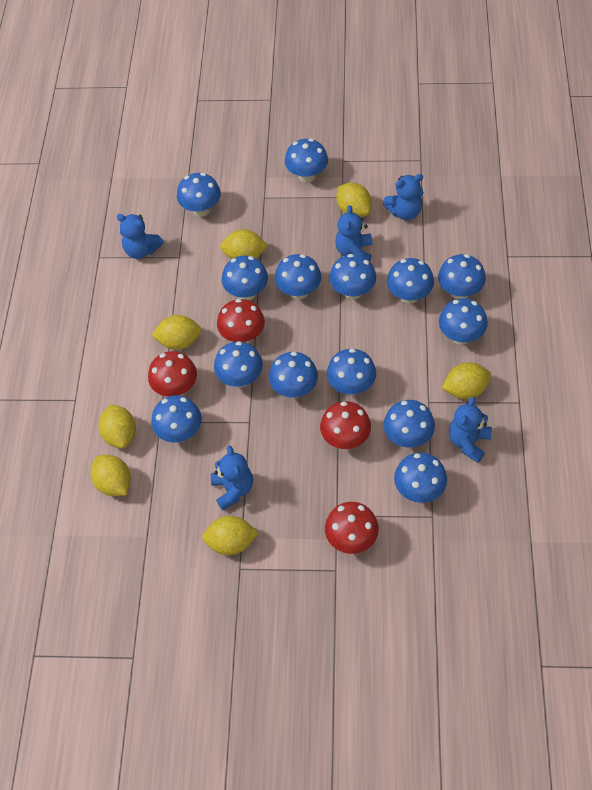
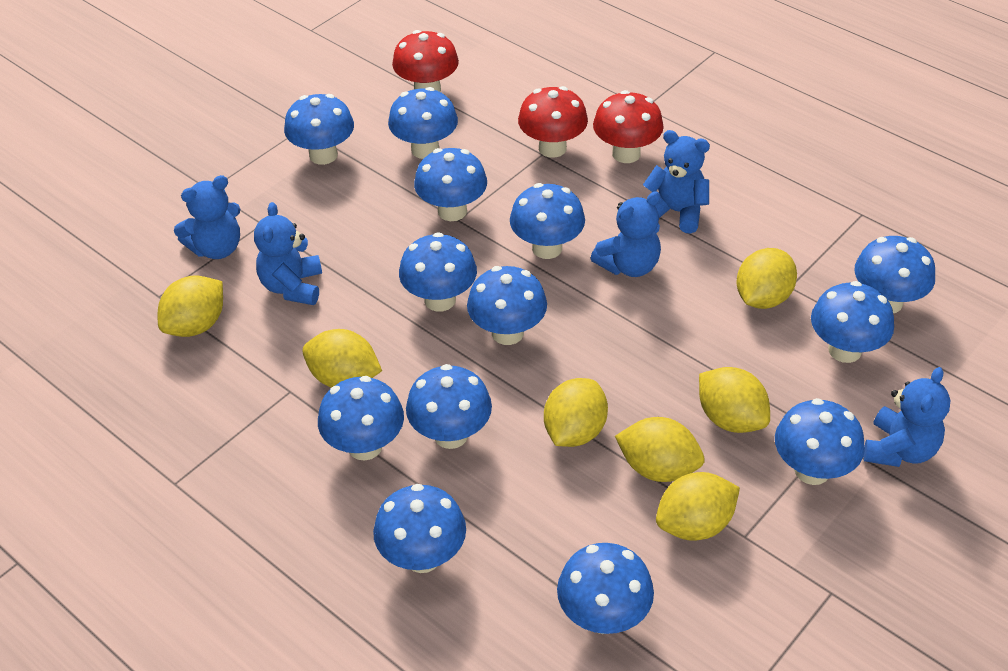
blue mushroom: [151,395,202,442] [177,173,221,217] [214,341,263,388] [222,256,268,300] [269,352,318,398] [275,254,321,299] [285,138,328,183] [327,348,376,395] [329,254,376,300] [383,400,435,448] [387,258,434,304] [394,452,447,503] [438,254,486,299] [439,298,488,345] = 14 -> [284,94,354,165] [318,376,404,461] [373,484,466,573] [388,87,458,159] [399,232,477,312] [406,364,492,449] [414,148,487,221] [467,266,547,345] [510,183,585,259] [557,543,654,634] [775,398,865,485] [811,281,894,363] [854,236,935,313] = 13
red mushroom: [148,351,197,397] [217,299,265,343] [320,401,371,449] [325,502,379,554] = 4 -> [392,30,459,92] [518,86,588,158] [593,90,664,163] = 3

